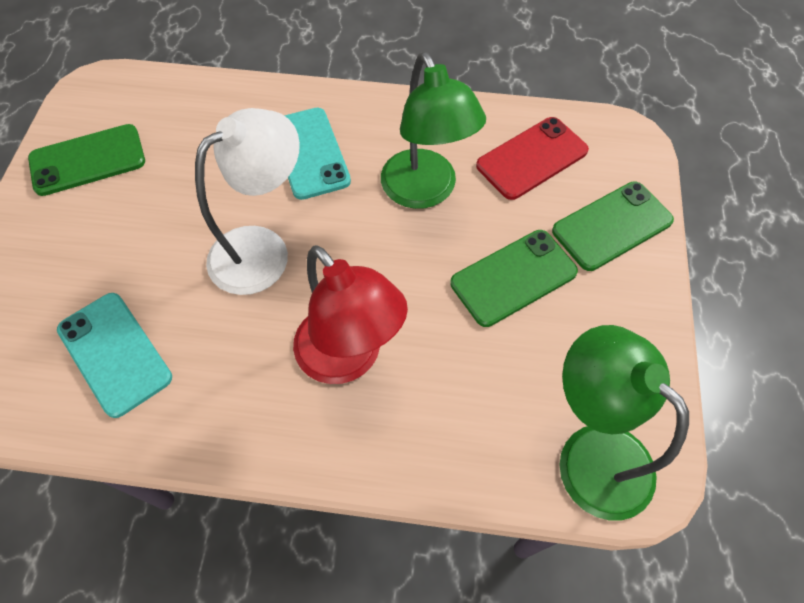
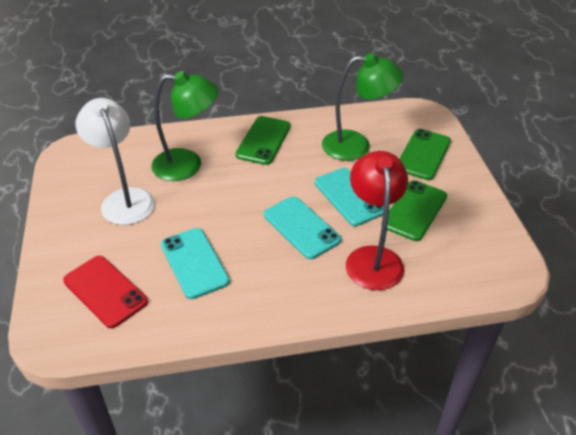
turquoise phone: [57,293,172,418] [284,108,351,200] = 2 -> [161,228,230,299] [264,196,341,259] [315,168,384,226] = 3

